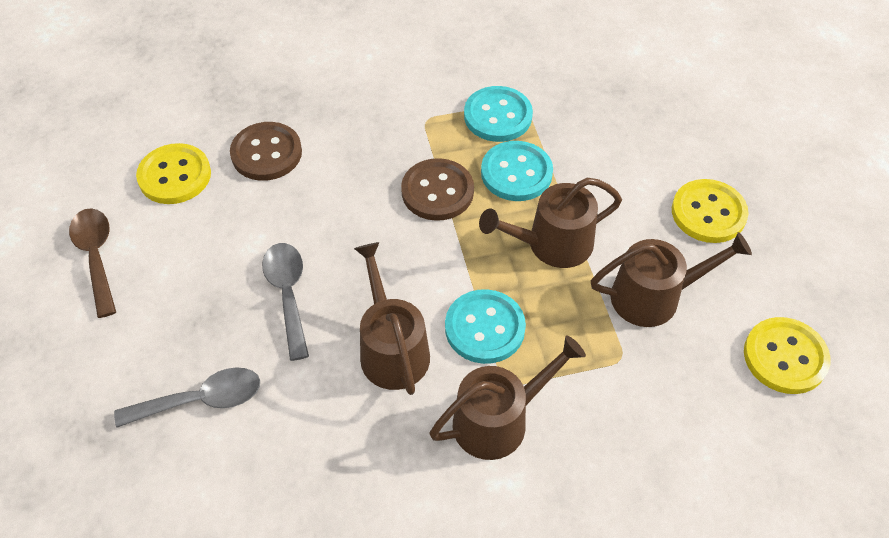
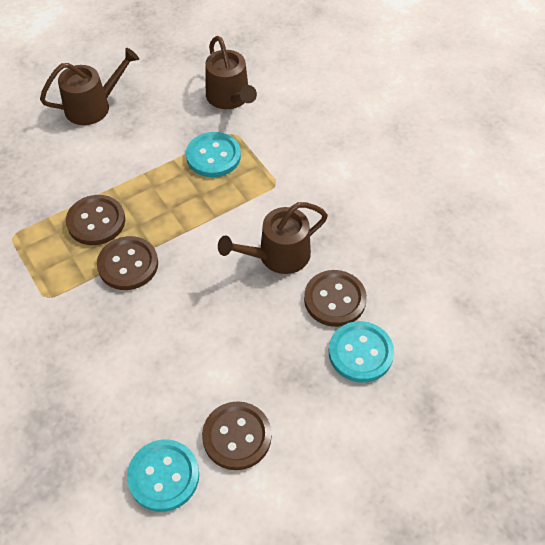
brown button: [230,122,302,181] [401,158,474,221] = 2 -> [66,195,125,245] [97,236,158,290] [202,401,271,470] [304,270,367,327] = 4
brown spoon: [69,208,116,318] = 1 -> none = 0
brown watering can: [354,242,430,395] [430,335,586,460] [479,178,622,268] [591,232,752,327] = 4 -> [40,48,139,125] [205,36,257,109] [218,202,328,274] = 3
grey spoon: [114,368,260,428] [262,243,309,361] = 2 -> none = 0
yellow button: [136,143,211,204] [672,179,749,243] [744,317,831,394] = 3 -> none = 0

